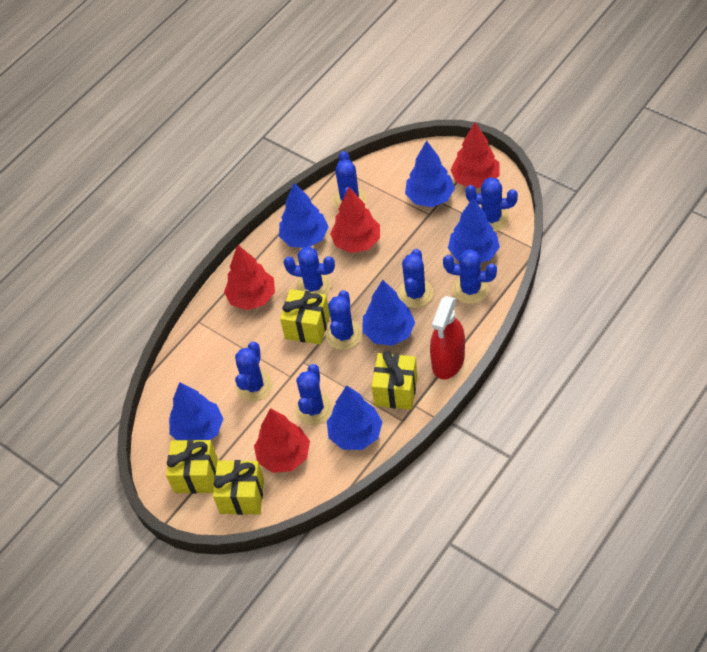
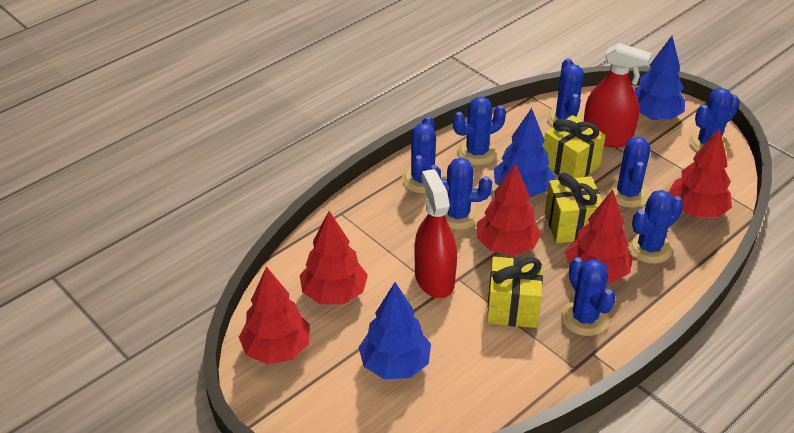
blue tree: [169,382,223,440] [279,183,329,248] [327,385,382,450] [362,280,415,346] [405,141,455,207] [448,198,500,263] = 6 -> [359,282,431,379] [494,108,555,197] [634,36,685,120] = 3
red spray bottle: [430,296,465,379] = 1 -> [414,169,457,298] [584,43,651,148] = 2
red tree: [224,245,275,310] [254,408,310,473] [330,187,380,253] [451,122,500,188] = 4 -> [239,267,310,364] [300,211,368,304] [477,163,541,255] [565,190,632,283] [669,128,732,218] = 5
yellow gift: [166,439,218,494] [213,460,264,515] [280,289,330,345] [371,351,418,410] = 4 -> [487,257,543,328] [543,115,606,178] [545,173,603,243] = 3

